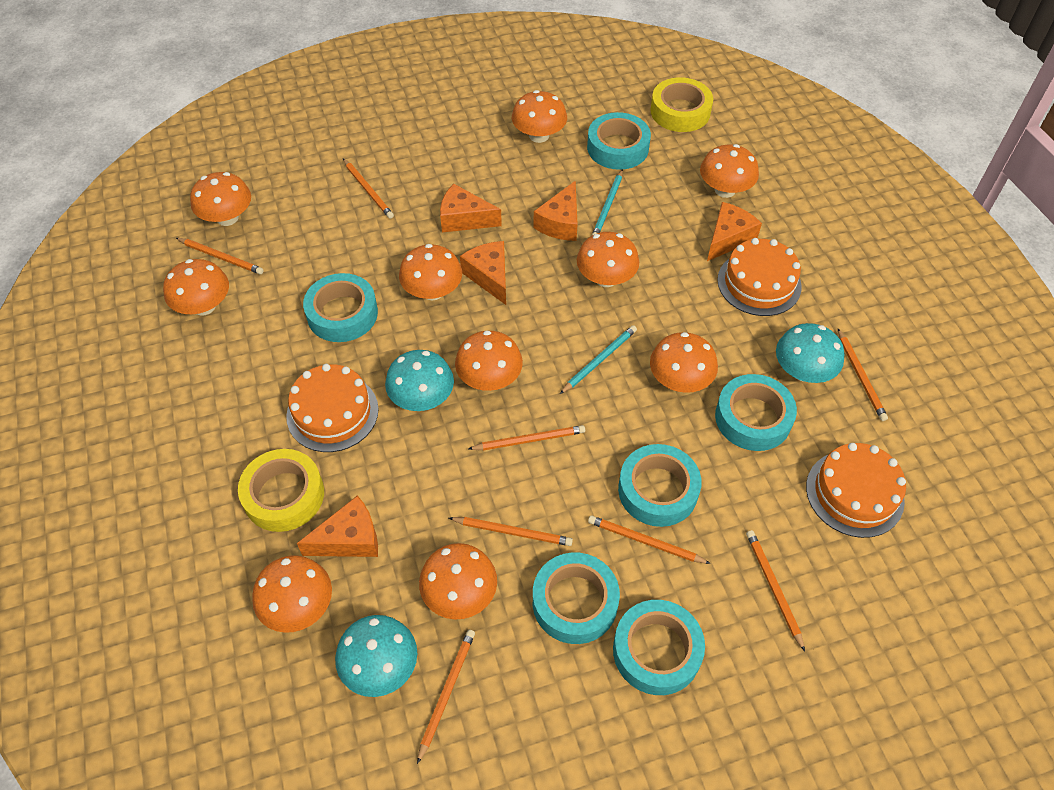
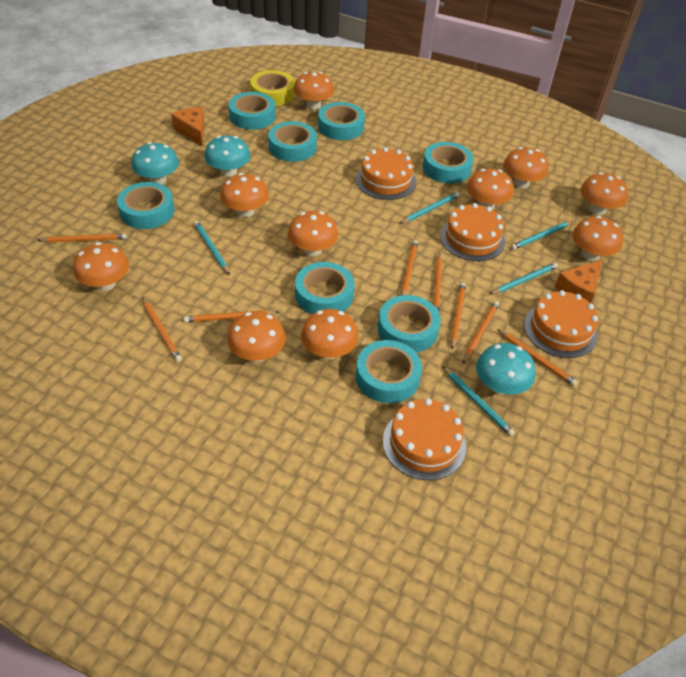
orange cake: [286,364,379,452] [717,238,802,316] [806,443,906,538] = 3 -> [356,147,416,200] [383,398,466,480] [440,203,505,261] [524,290,598,358] = 4
orange cheese: [297,495,378,557] [440,184,502,233] [460,241,506,305] [534,181,578,241] [707,202,762,261] = 5 -> [171,107,205,146] [555,260,603,303] = 2
turquoise pencil: [560,325,637,394] [592,169,623,235] = 2 -> [194,221,230,275] [400,192,460,223] [443,366,515,436] [490,263,558,294] [511,221,573,250] = 5
turquoise tape: [303,273,378,342] [533,552,620,644] [587,112,651,170] [613,600,705,695] [618,444,701,527] [715,374,797,451] = 6 -> [117,182,175,229] [229,92,276,130] [268,121,317,162] [295,262,355,314] [318,102,365,140] [356,340,422,403] [378,295,441,353] [423,142,474,183] = 8
yellow tape: [238,449,324,532] [650,77,713,132] = 2 -> [250,70,295,106] = 1

